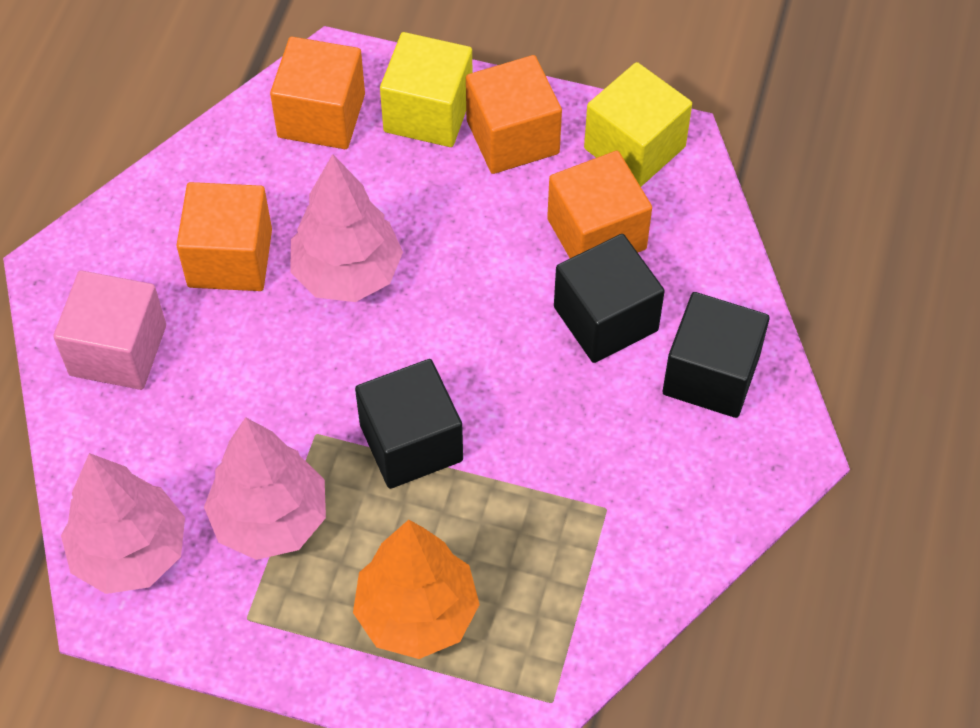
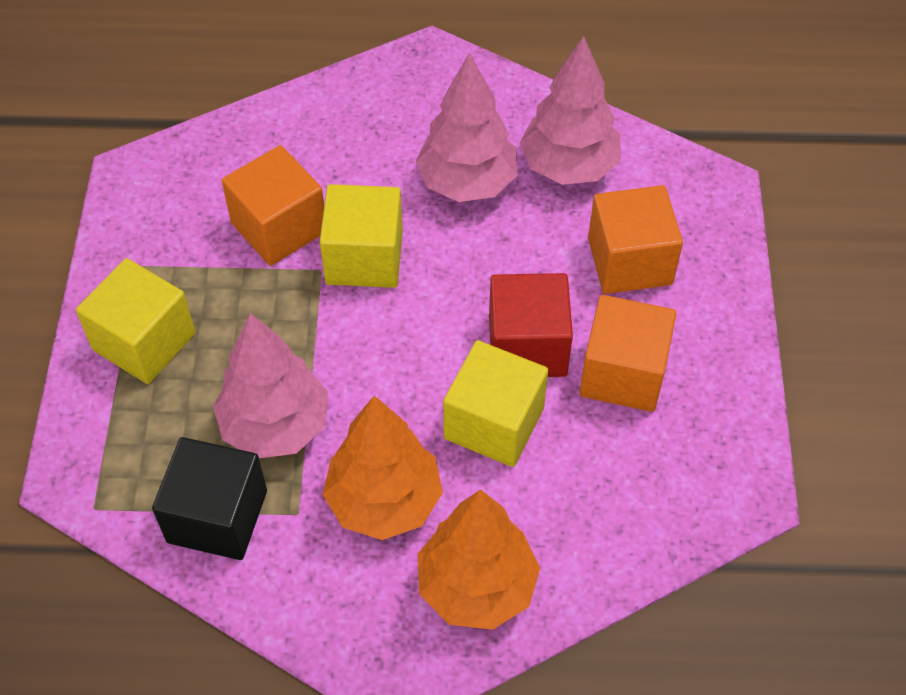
black cube: [355,359,463,489] [554,234,665,363] [662,292,770,418] = 3 -> [152,437,267,560] = 1
orange cube: [176,182,272,291] [270,37,365,149] [466,55,562,174] [547,151,652,258] = 4 -> [222,145,324,266] [580,295,677,412] [588,185,683,294] = 3
orange tree: [353,520,480,659] = 1 -> [323,395,443,540] [417,489,540,630] = 2
pink cube: [53,270,166,390] = 1 -> none = 0
red cube: none = 0 -> [489,273,573,377] = 1
yellow cube: [380,32,472,147] [584,62,692,187] = 2 -> [76,258,195,384] [320,184,403,288] [443,340,548,467] = 3

